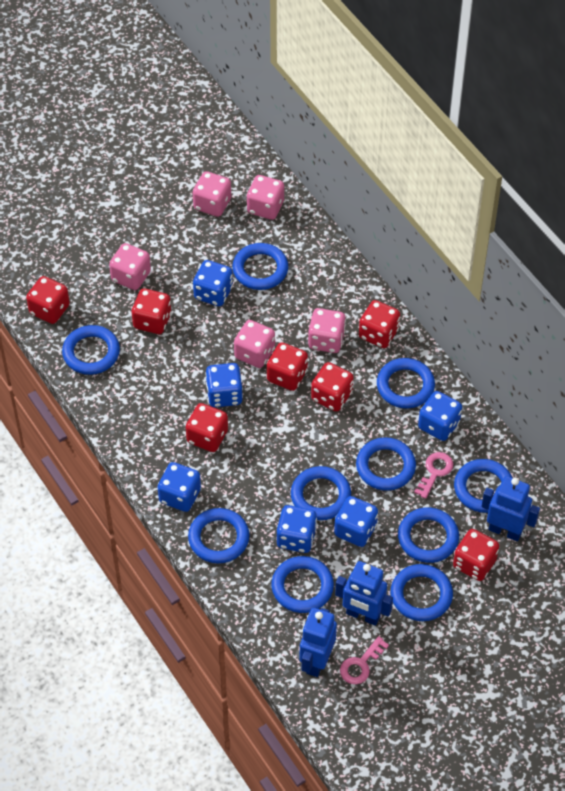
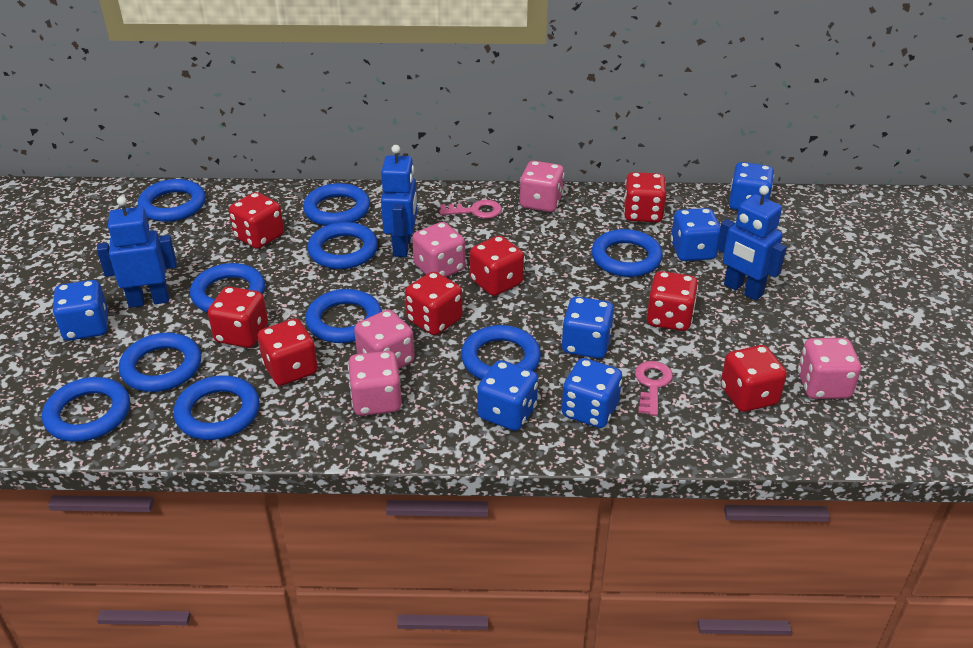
red dice: [26,276,70,324] [131,288,171,334] [186,403,228,452] [267,342,308,391] [311,362,354,412] [359,300,400,348] [453,529,499,581] = 7 -> [208,286,268,348] [229,192,284,249] [258,319,318,386] [405,271,463,335] [470,236,524,296] [624,172,666,223] [647,271,698,331] [721,345,787,412] = 8

